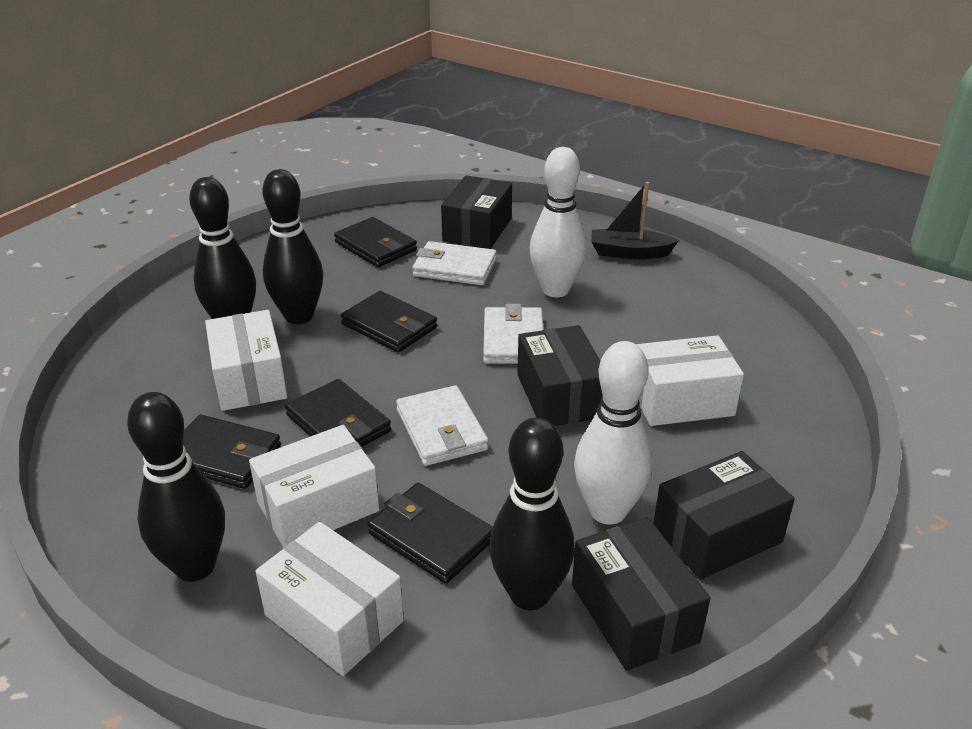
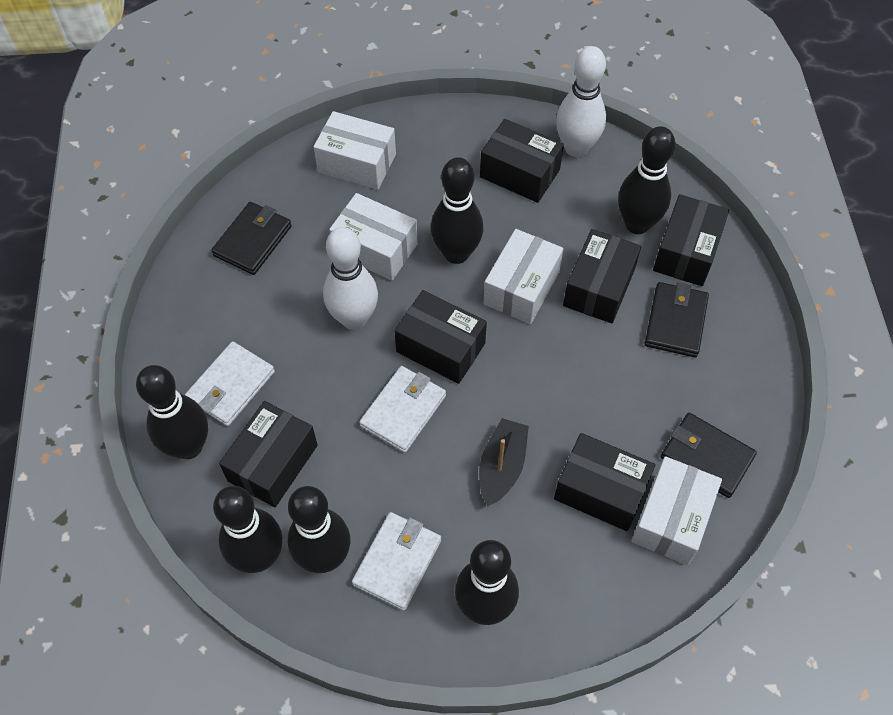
black bowling pin: [127,392,225,582] [189,177,256,319] [262,169,323,324] [489,418,575,610] = 4 -> [136,365,208,459] [213,486,282,573] [288,486,350,573] [431,157,483,264] [455,540,519,625] [618,126,675,234] = 6
black box: [441,175,512,249] [517,325,602,426] [572,517,710,671] [653,451,795,580] = 4 -> [219,401,318,507] [394,290,487,384] [480,119,564,203] [554,433,655,531] [563,229,641,323] [653,194,729,286] = 6
black wallet: [183,415,281,489] [285,379,391,447] [334,217,417,267] [341,291,437,353] [368,483,493,584] = 5 -> [211,202,292,275] [645,282,709,357] [661,413,757,498] = 3

